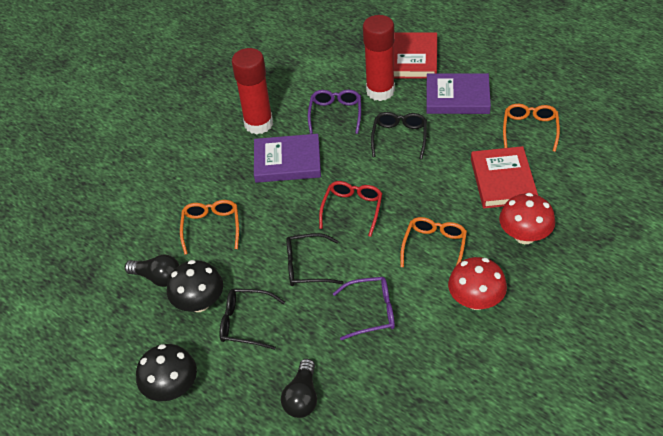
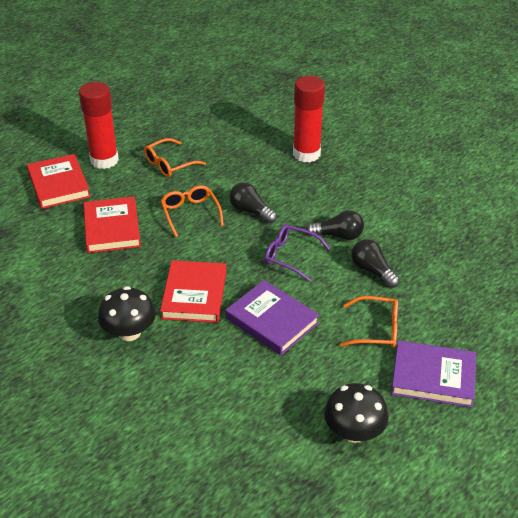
black glasses: [220,288,285,350] [286,233,344,286] [371,112,427,160] = 3 -> none = 0
black light bulb: [125,254,179,287] [281,359,317,418] = 2 -> [229,182,277,223] [306,210,364,240] [351,239,400,288] = 3
purple glasses: [308,90,361,134] [333,277,395,340] = 2 -> [265,224,330,282] = 1
red book: [393,32,437,79] [471,146,538,208] = 2 -> [27,154,91,209] [83,196,141,253] [160,260,226,323] = 3
red glasses: [319,181,383,237] = 1 -> none = 0
red mushroom: [448,257,507,310] [499,193,555,244] = 2 -> none = 0

